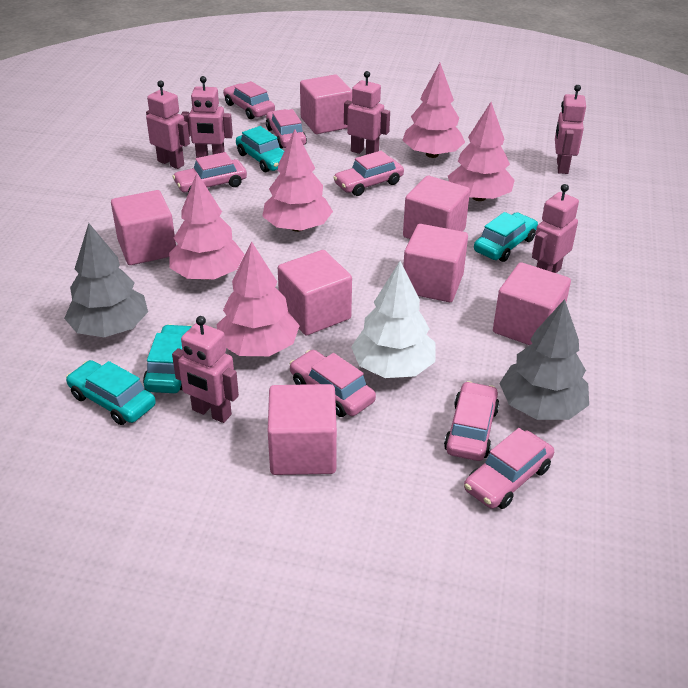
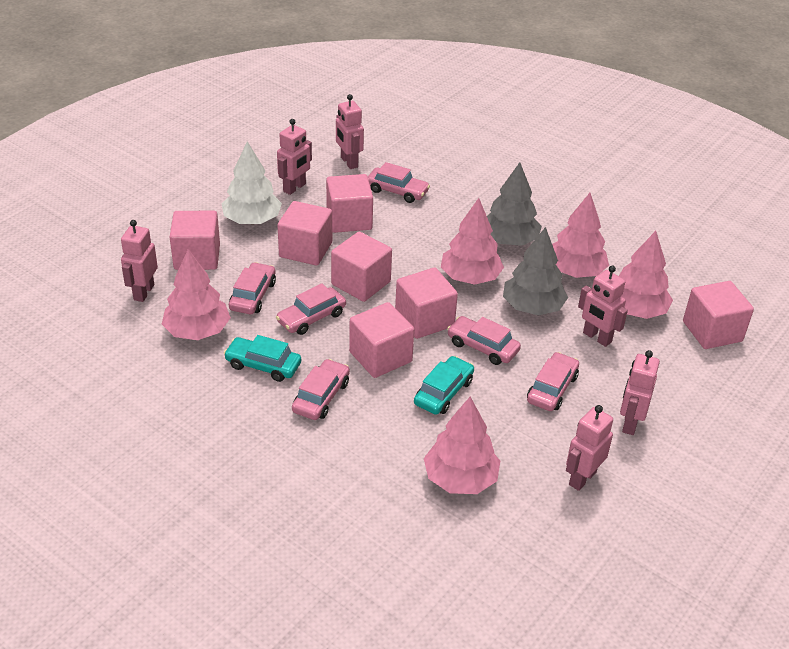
pink car: [172,152,247,193] [223,81,275,119] [266,109,307,149] [290,350,376,417] [333,151,404,196] [444,381,499,461] [464,428,554,509] = 7 -> [229,262,276,314] [276,283,346,335] [292,359,350,420] [368,162,430,203] [447,316,521,365] [527,352,579,411] = 6
turquoise car: [66,360,156,425] [143,324,192,393] [236,126,284,172] [474,212,538,262] = 4 -> [224,335,301,382] [414,356,474,415] = 2

